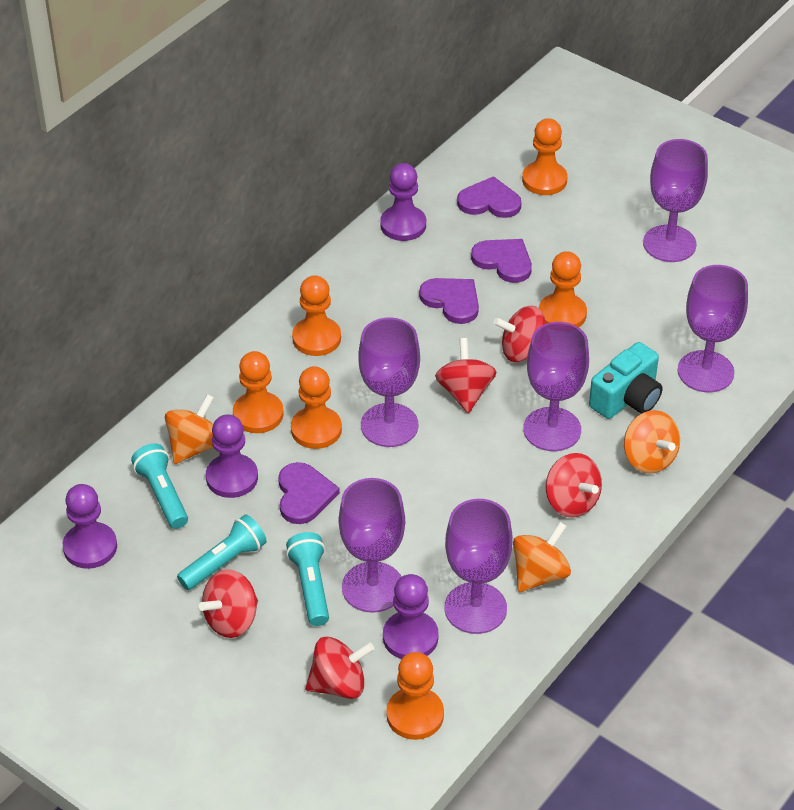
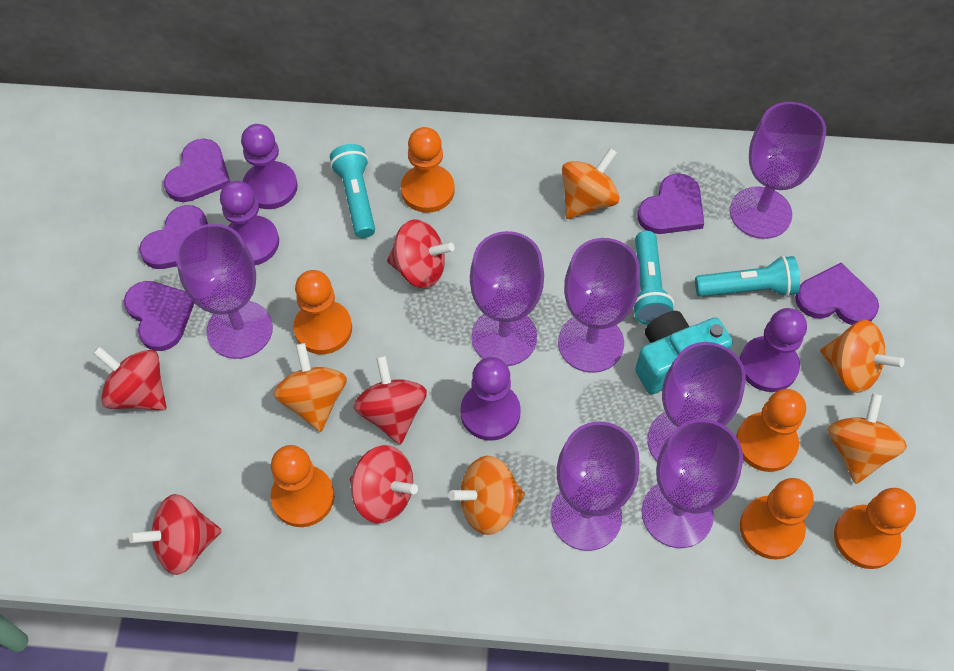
orange spinning top: [165,394,214,464] [513,522,571,592] [624,410,680,474] = 3 -> [273,343,347,432] [448,456,525,535] [562,148,620,219] [820,320,905,393] [828,393,907,484] = 5
purple goblet: [339,478,405,613] [358,317,420,447] [444,499,513,634] [523,322,589,451] [643,139,708,262] [678,265,748,393] = 6 -> [176,224,273,359] [470,231,544,366] [550,422,639,551] [558,238,640,373] [642,419,743,548] [647,342,746,462] [730,102,826,239] = 7
purple heart: [278,462,340,524] [419,278,479,324] [457,176,522,218] [471,239,532,283] = 4 -> [124,281,194,351] [139,205,208,269] [164,139,230,202] [637,173,704,234] [795,263,879,325] = 5

